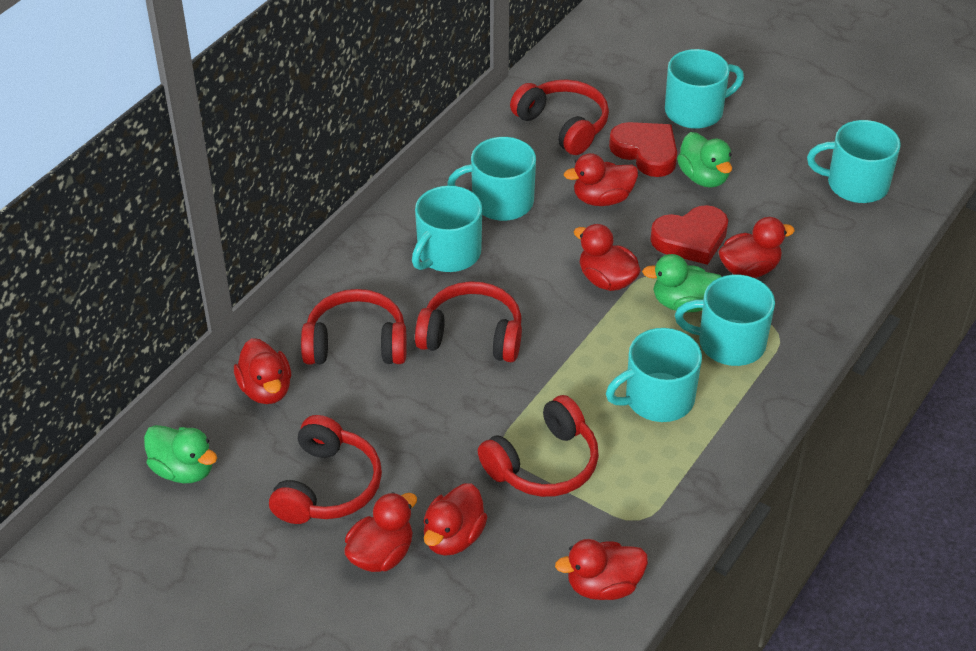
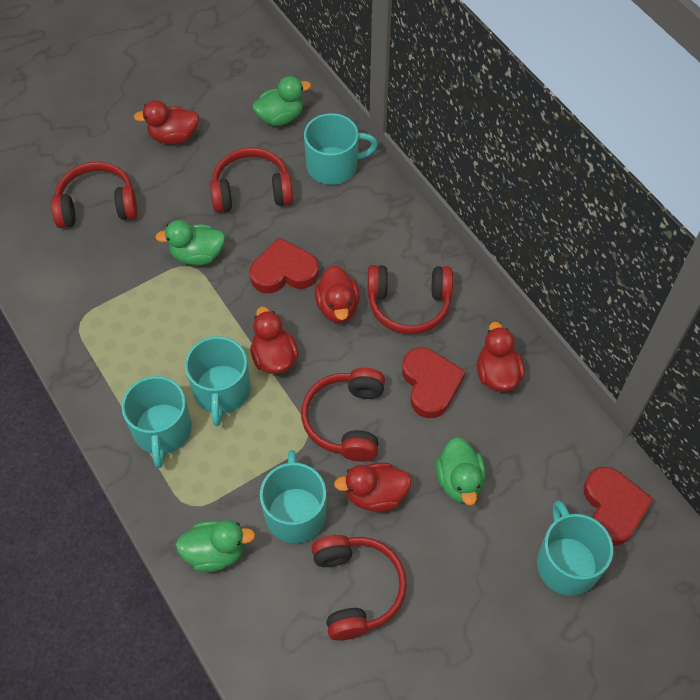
green duck: [144,425,217,483] [642,254,722,312] [677,132,732,188] = 3 -> [155,220,225,265] [175,520,255,572] [252,76,311,126] [436,437,486,505] = 4
red duck: [234,338,291,404] [344,492,417,572] [423,483,488,556] [555,539,648,600] [564,153,638,206] [574,224,641,291] [718,217,795,278] = 7 -> [134,100,199,144] [251,307,298,374] [314,265,360,323] [334,463,412,512] [477,322,525,391] = 5
red heart: [609,122,677,177] [650,205,728,265] = 2 -> [249,238,319,293] [402,348,466,418] [584,467,654,546] = 3
turquoise mug: [412,186,482,272] [447,137,536,221] [606,328,702,422] [665,49,744,129] [675,275,775,366] [807,120,901,203] = 6 -> [122,376,192,468] [185,336,251,426] [260,450,326,543] [304,113,378,185] [537,501,613,596] = 5

